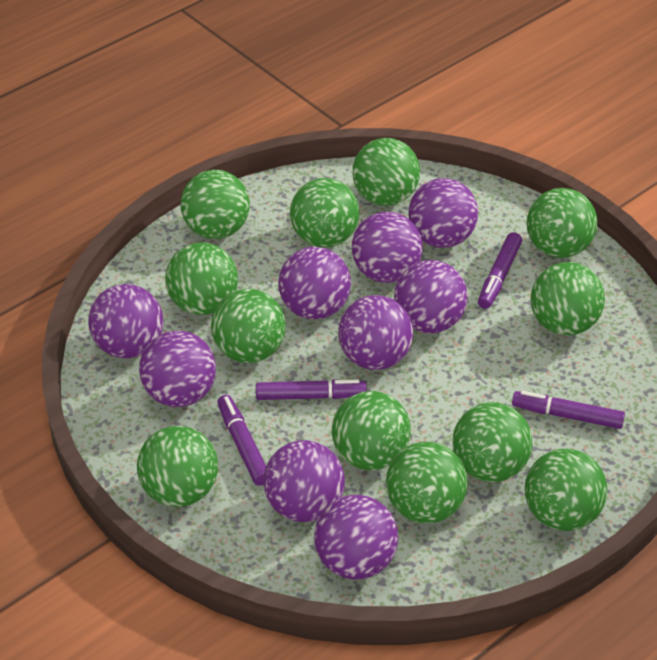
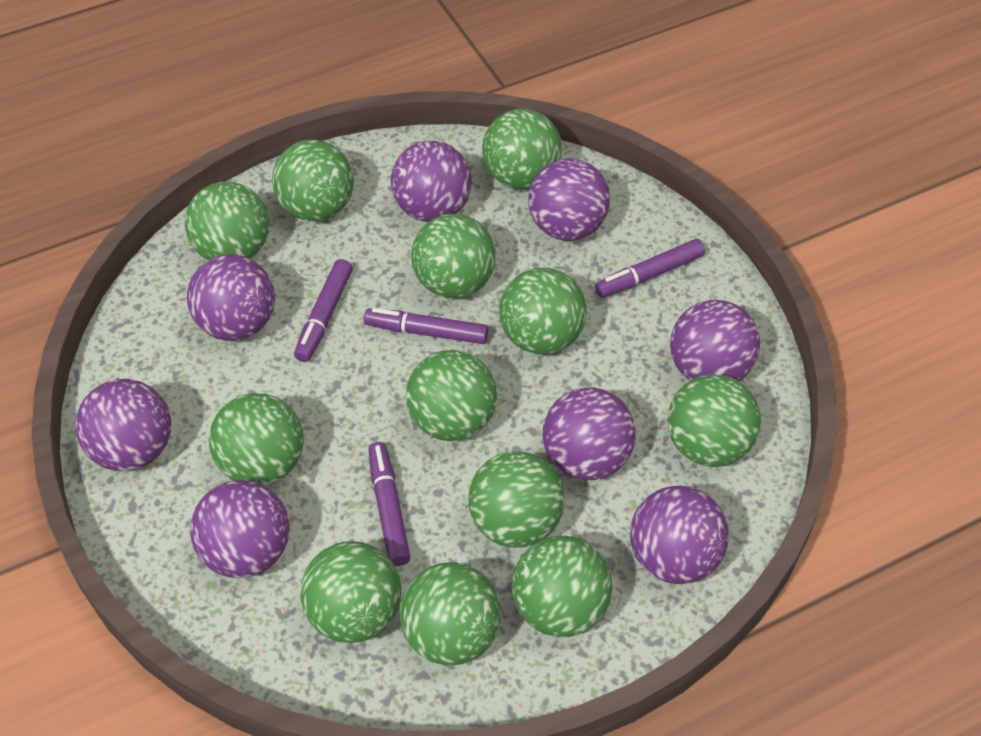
purple ball: [88,284,163,358] [139,331,216,407] [263,440,345,522] [278,247,351,320] [314,495,398,579] [338,295,413,370] [352,212,423,283] [394,260,468,333] [408,178,478,248] = 9 -> [76,379,171,471] [187,254,275,341] [190,480,290,578] [391,141,472,222] [528,158,610,241] [543,387,636,480] [630,486,729,584] [670,300,760,381] = 8

